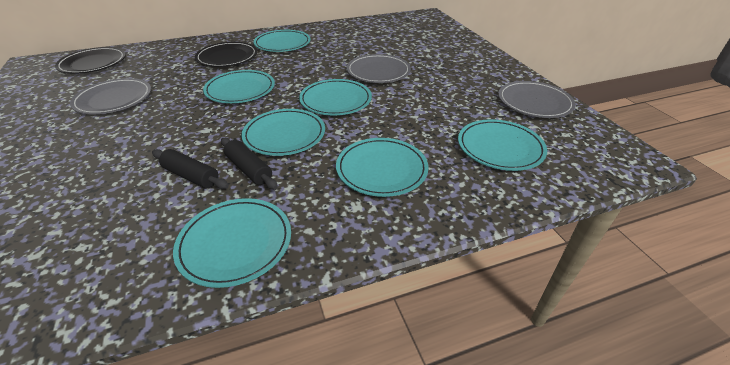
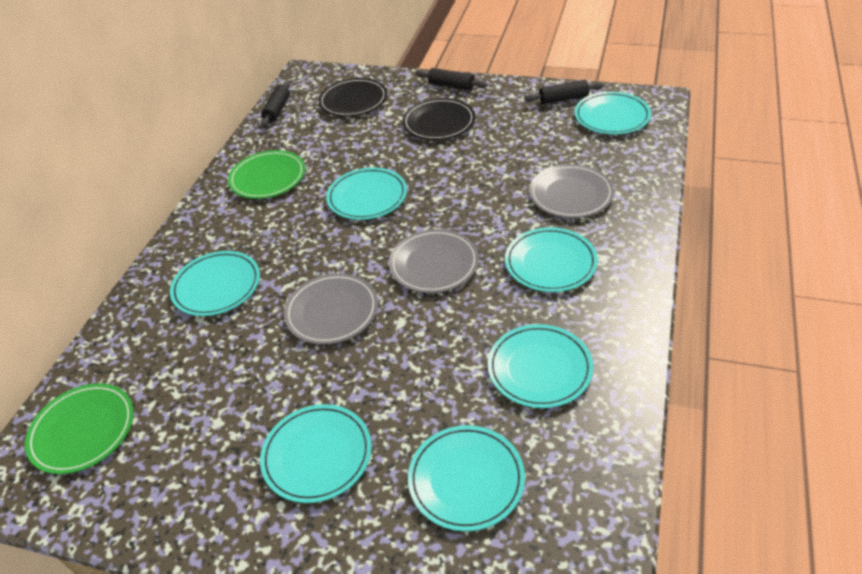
black rolling pin: [152,149,229,189] [221,138,278,189] = 2 -> [261,81,290,127] [416,68,487,91] [524,80,604,104] = 3
green plate: none = 0 -> [25,383,134,474] [228,150,305,199] = 2

